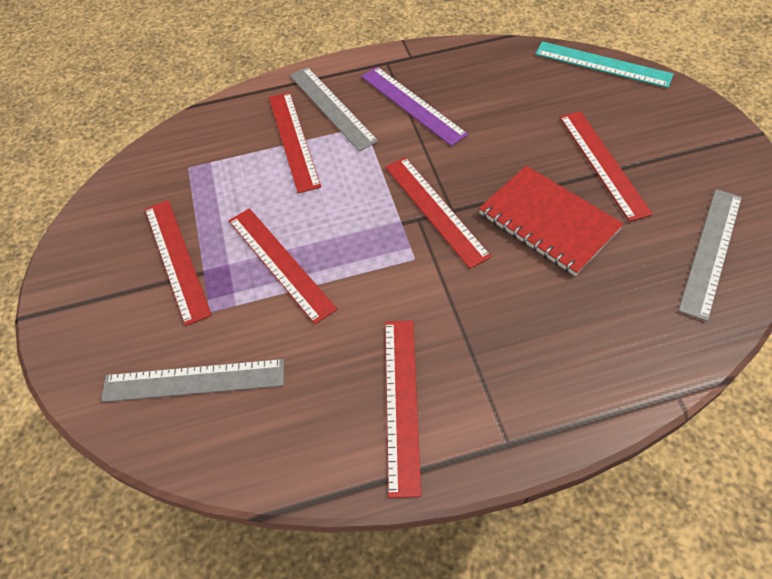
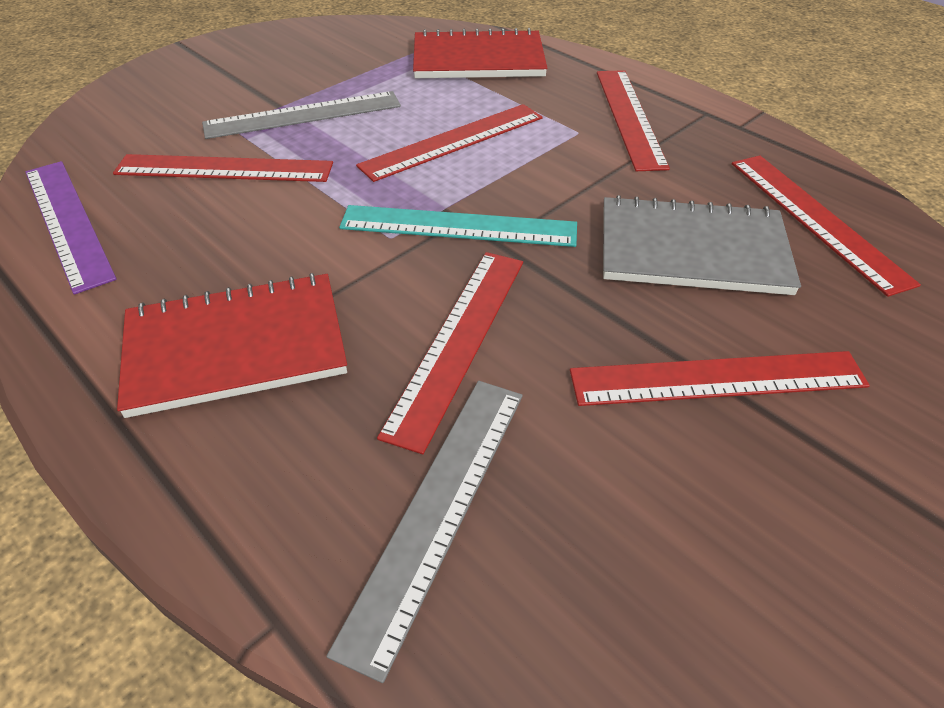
grey notebook: none = 0 -> [603,195,801,295] = 1
grey ruler: [101,359,284,402] [290,67,378,151] [678,189,742,321] = 3 -> [202,91,401,139] [326,381,523,683] = 2
red notebook: [479,166,624,276] = 1 -> [117,273,347,418] [413,28,547,78] = 2

